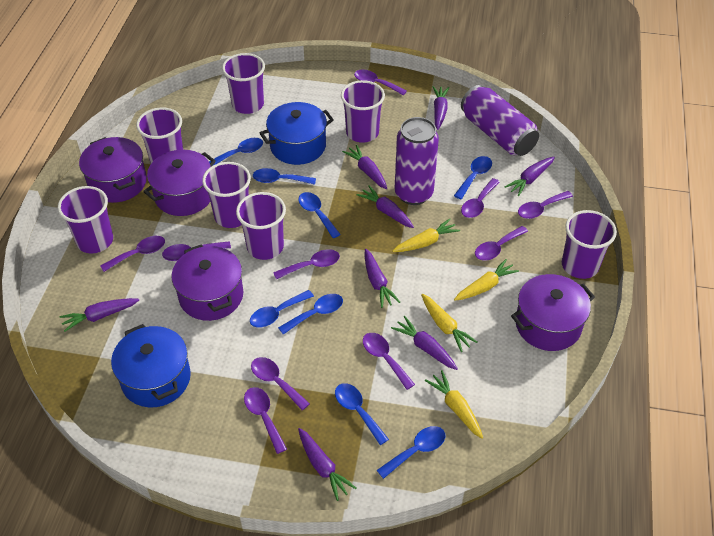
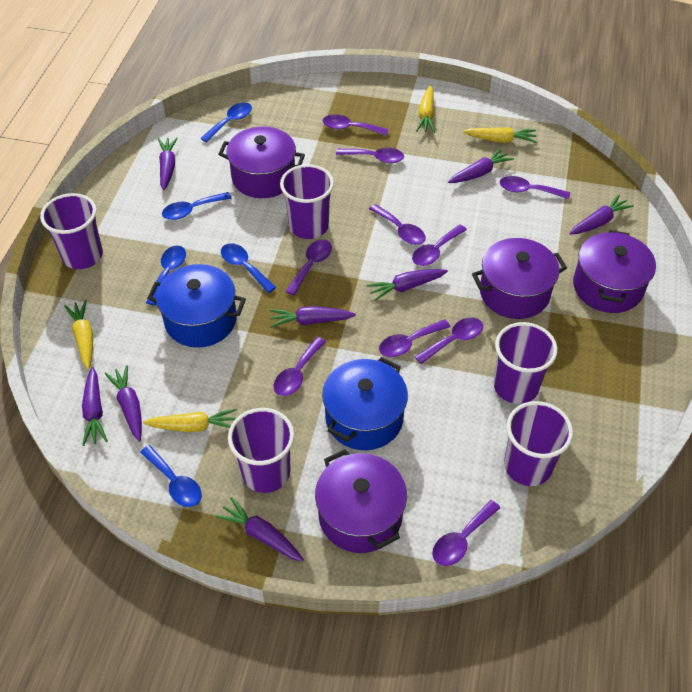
blue spoon: [209,138,263,165] [250,290,314,328] [253,168,316,185] [278,294,343,335] [298,192,341,238] [335,383,389,445] [377,426,445,479] [454,156,492,199] = 8 -> [140,445,202,507] [146,246,186,305] [162,192,231,220] [200,102,252,143] [221,243,276,293] = 5
purple can: [395,117,439,205] [461,85,539,156] = 2 -> none = 0
purple cup: [58,186,113,253] [136,107,183,163] [202,162,251,228] [222,53,265,114] [236,192,286,260] [341,80,385,143] [562,210,617,279] = 7 -> [40,193,103,269] [228,408,294,493] [280,164,334,239] [494,322,558,404] [504,401,573,486] = 5

